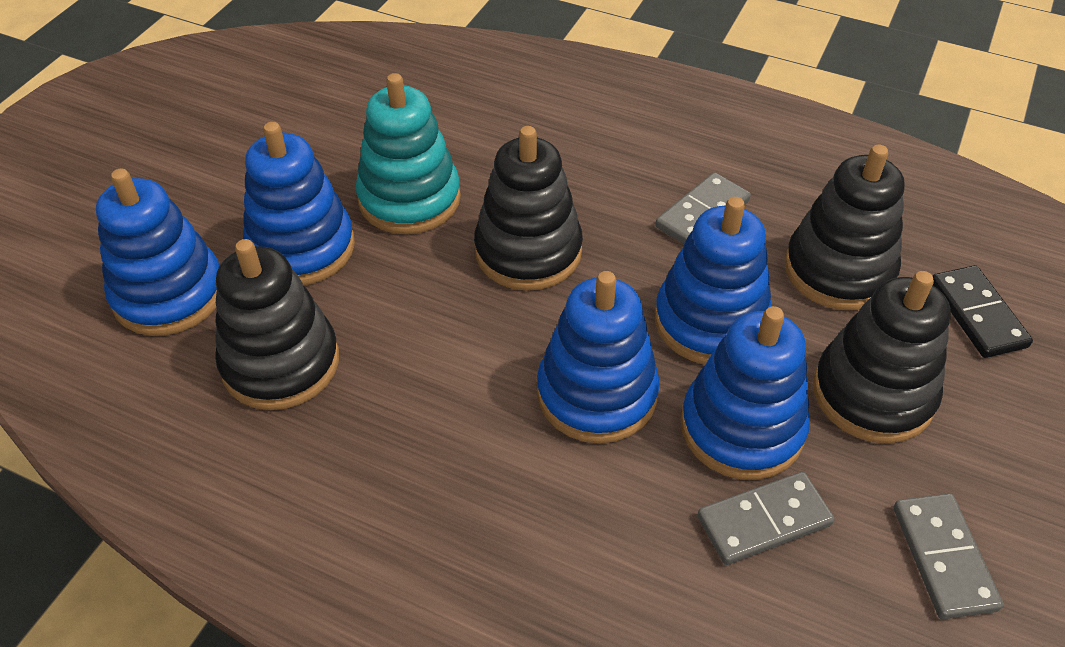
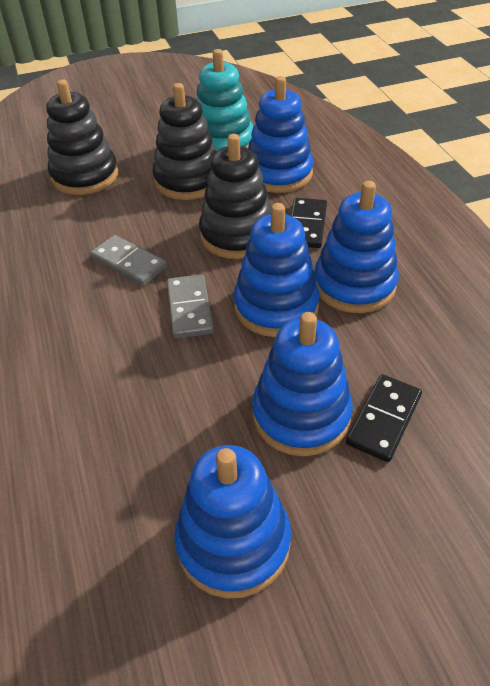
black domino: [933,265,1033,358] = 1 -> [291,198,327,248] [346,374,422,462] = 2
black stacking toy: [215,239,339,410] [474,126,583,291] [785,145,905,310] [813,271,951,443] = 4 -> [46,79,118,195] [152,83,217,200] [199,134,271,259] = 3
grey domino: [655,172,751,244] [697,472,834,565] [893,493,1004,619] = 3 -> [90,235,167,286] [167,274,214,339] = 2

